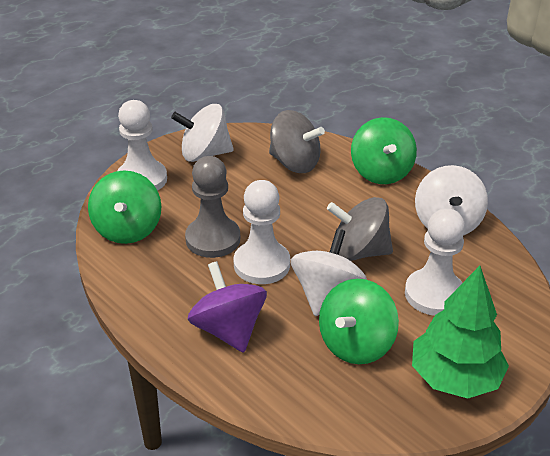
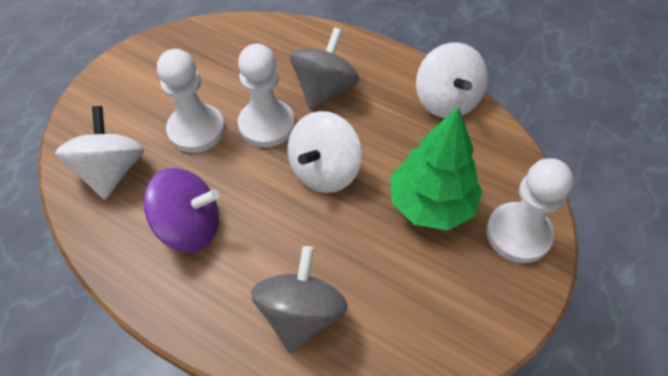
green spinning top: [88,170,162,244] [319,279,399,364] [351,117,417,184] = 3 -> none = 0
grey pawn: [185,156,240,258] = 1 -> none = 0

